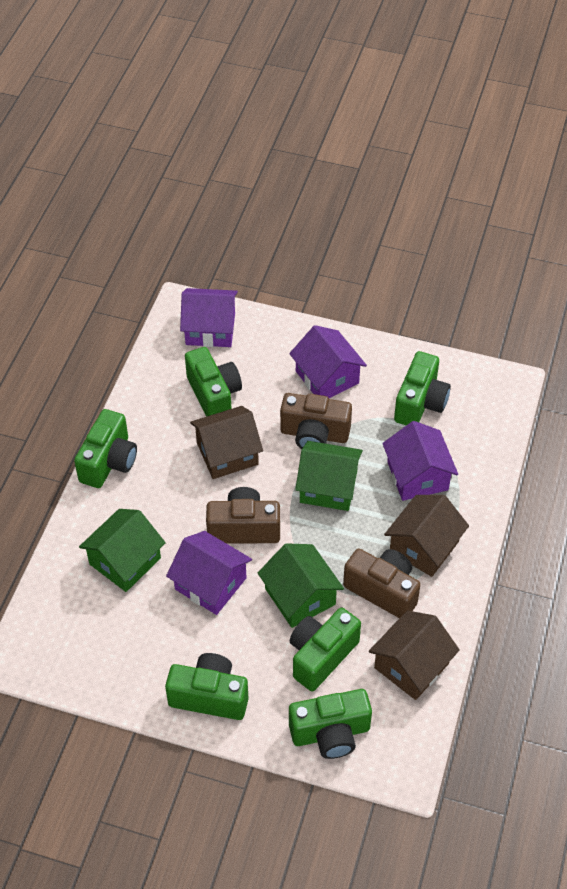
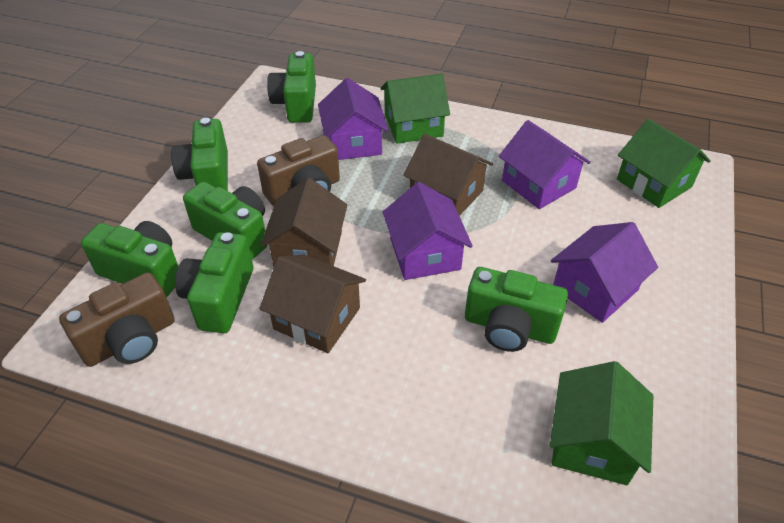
brown camera: [206,487,280,544] [280,393,352,449] [343,548,421,618] = 3 -> [59,272,175,367] [257,135,340,206] = 2

